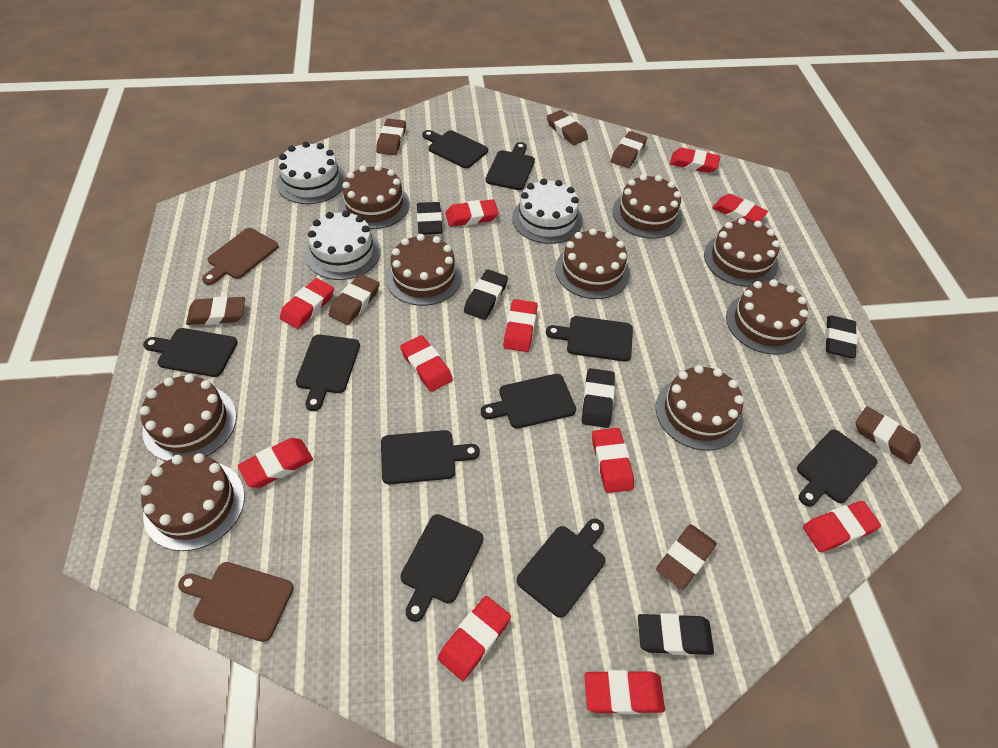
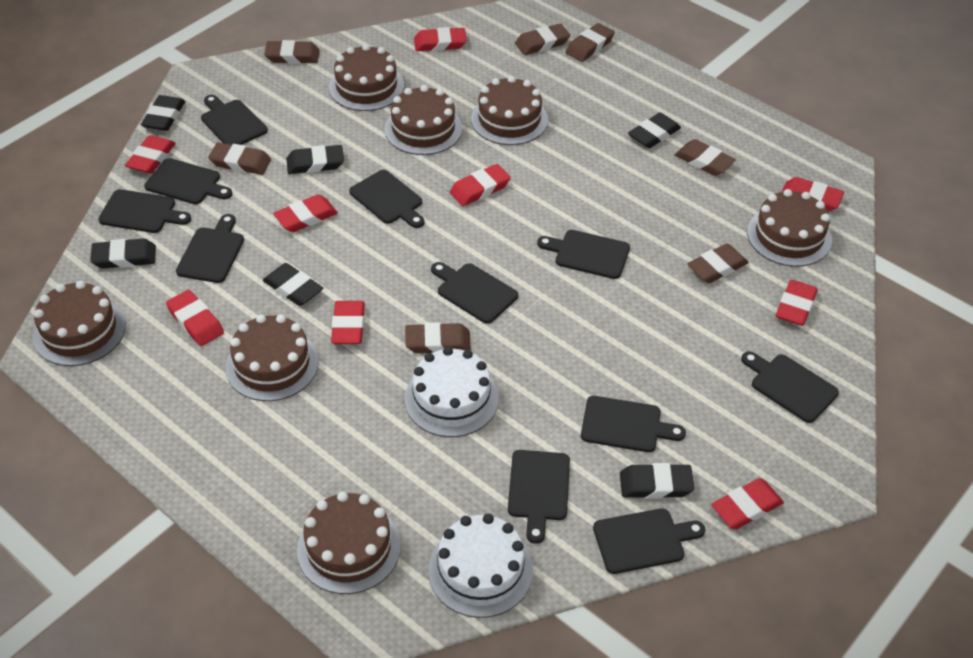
black cutting board: [143,328,238,377] [296,334,360,411] [381,430,480,485] [400,514,484,622] [423,130,488,168] [481,374,576,429] [485,142,535,190] [517,519,605,618] [546,316,633,362] [797,429,877,507] = 10 -> [98,189,191,233] [144,158,232,204] [176,214,244,283] [201,95,268,145] [349,170,424,228] [431,262,518,324] [508,450,570,544] [537,230,630,279] [581,396,686,452] [593,508,705,574] [741,351,839,423] = 11
black eraser: [417,202,442,235] [464,269,508,320] [582,368,615,428] [638,613,714,655] [825,315,858,358] = 5 -> [90,238,156,269] [141,95,185,131] [263,263,323,306] [286,145,344,174] [620,463,694,499] [628,113,681,148] = 6
brown cake: [140,374,237,461] [141,453,245,551] [339,165,410,229] [386,234,462,306] [555,228,630,299] [613,174,683,239] [656,365,744,450] [704,218,780,287] [726,279,809,355] = 9 -> [33,281,126,366] [225,314,319,401] [297,491,401,594] [329,44,404,111] [385,85,462,155] [471,76,548,145] [747,189,832,267] = 7
brown cutting board: [178,562,294,642] [202,228,279,285] = 2 -> none = 0
red eraser: [237,438,313,488] [280,278,334,329] [400,335,453,392] [438,596,511,681] [445,199,499,227] [503,299,537,352] [584,670,665,714] [592,428,634,493] [670,148,721,173] [712,194,768,222] [803,501,881,552] = 11 -> [125,135,176,174] [166,290,224,346] [273,194,338,232] [331,301,365,344] [414,27,467,51] [450,164,511,206] [711,478,784,529] [776,280,818,326] [782,177,844,212] = 9
white cake: [276,141,346,204] [305,210,381,280] [512,178,583,244] = 3 -> [405,347,499,437] [429,514,533,618] = 2

